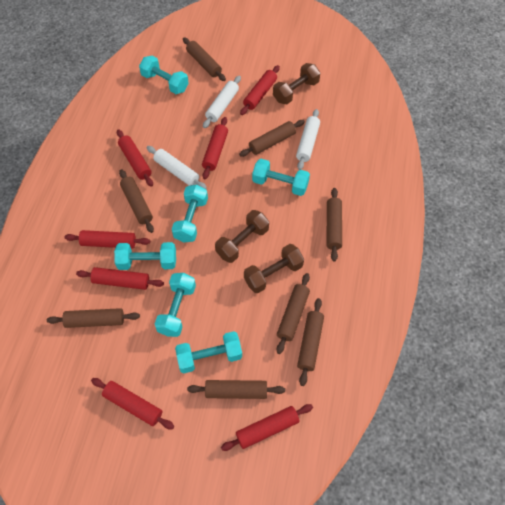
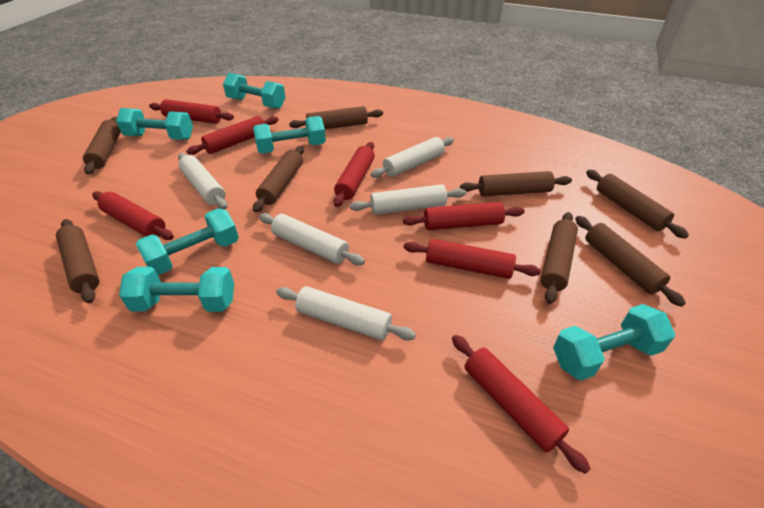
brown dumbbell: [215,210,269,263] [244,244,304,293] [273,63,321,104] = 3 -> none = 0
white rolling pin: [146,146,207,189] [203,76,241,128] [296,109,320,170] = 3 -> [178,153,227,210] [259,213,365,265] [276,286,416,340] [350,184,466,215] [371,137,454,178] = 5

